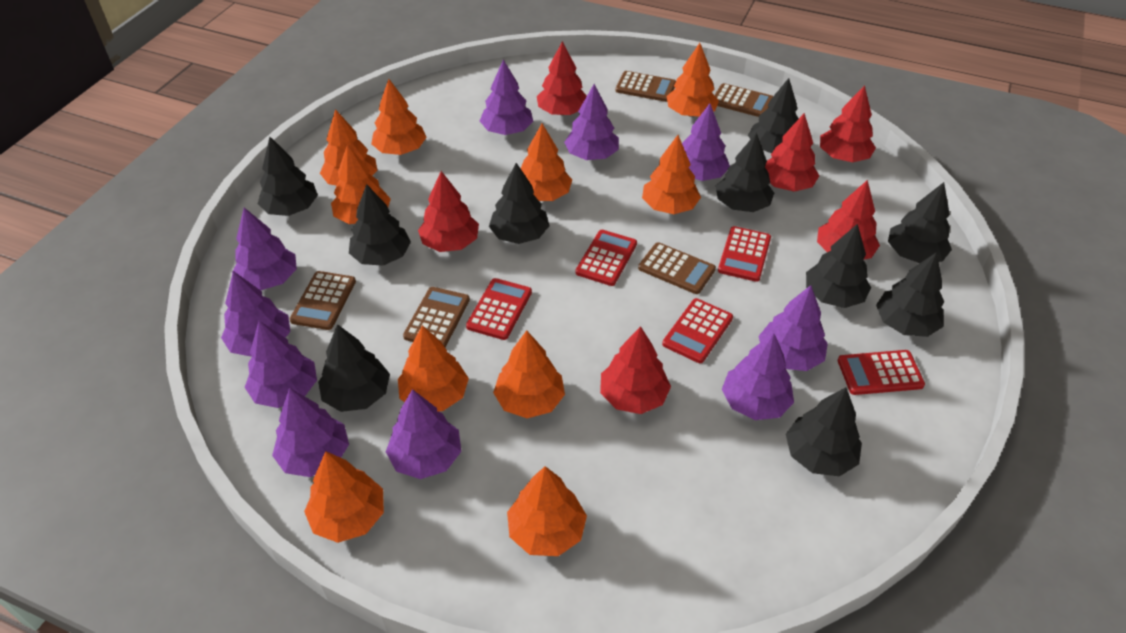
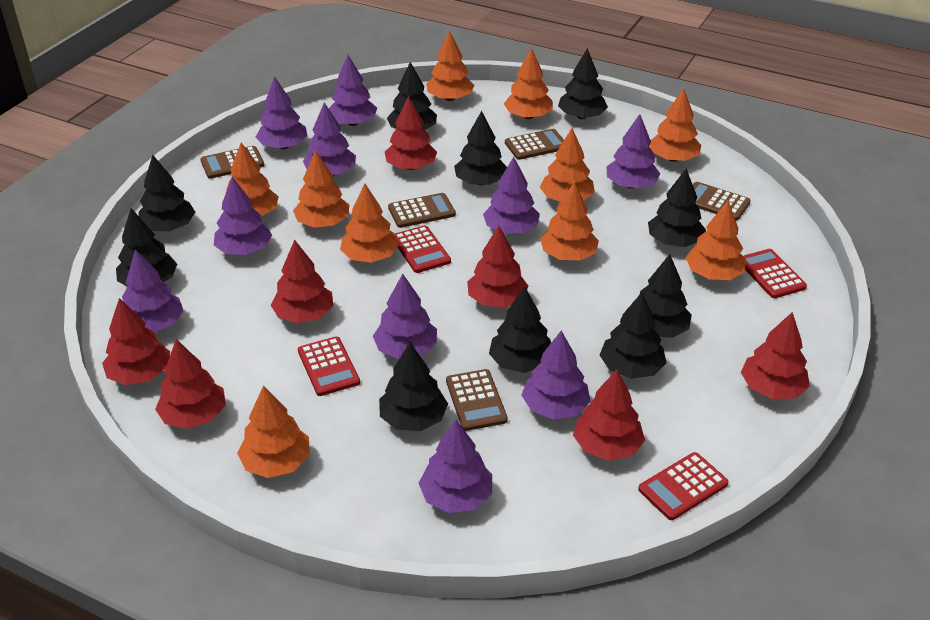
red calculator: [466,278,532,340] [575,230,637,286] [662,298,733,363] [718,226,771,282] [838,350,925,395] = 5 -> [298,336,360,396] [395,225,451,273] [638,452,729,520] [743,249,807,298] = 4
red tree: [418,171,479,252] [537,41,587,115] [600,326,671,414] [765,113,819,192] [817,180,880,260] [820,85,876,163] = 6 -> [102,298,170,385] [155,339,226,429] [271,240,333,323] [385,96,437,170] [467,226,529,307] [573,370,645,461] [741,312,810,399] = 7

